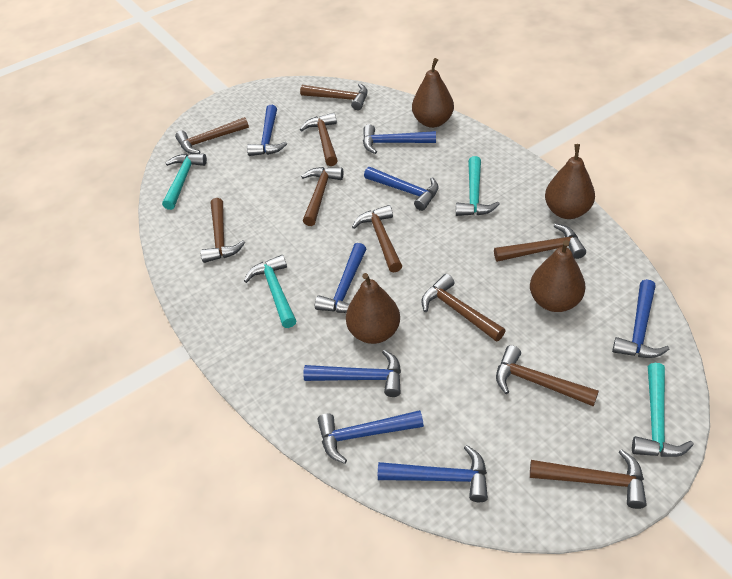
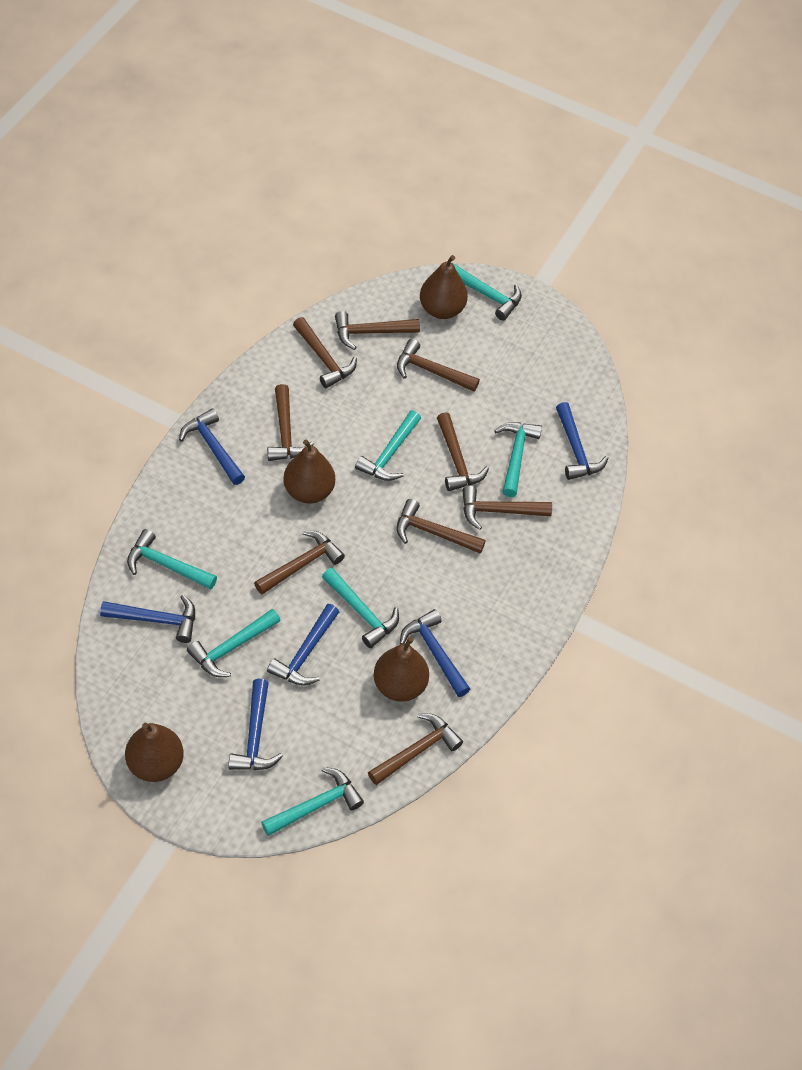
blue hammer: [247,105,287,156] [303,349,401,397] [315,243,366,313] [318,410,424,464] [363,124,436,154] [364,167,439,211] [378,445,488,502] [612,279,670,358] = 8 -> [100,595,195,643] [179,409,245,485] [228,679,283,770] [267,604,339,686] [400,609,470,697] [556,402,608,480] = 6
brown hammer: [175,117,249,154] [200,198,245,263] [300,83,368,110] [300,113,338,166] [301,167,344,226] [352,205,402,273] [421,274,506,342] [494,223,586,262] [496,345,599,406] [530,449,646,509] = 10 -> [254,531,345,594] [267,384,314,461] [293,317,357,388] [335,311,420,350] [368,713,463,785] [396,499,486,554] [397,339,480,392] [437,412,489,491] [462,486,552,530] = 9
turquoise hammer: [162,154,207,210] [244,255,296,328] [456,156,500,216] [632,363,694,457] = 4 -> [127,529,217,590] [187,609,280,677] [261,767,364,836] [322,567,399,648] [355,410,421,481] [452,263,522,320] [494,422,542,497] = 7

